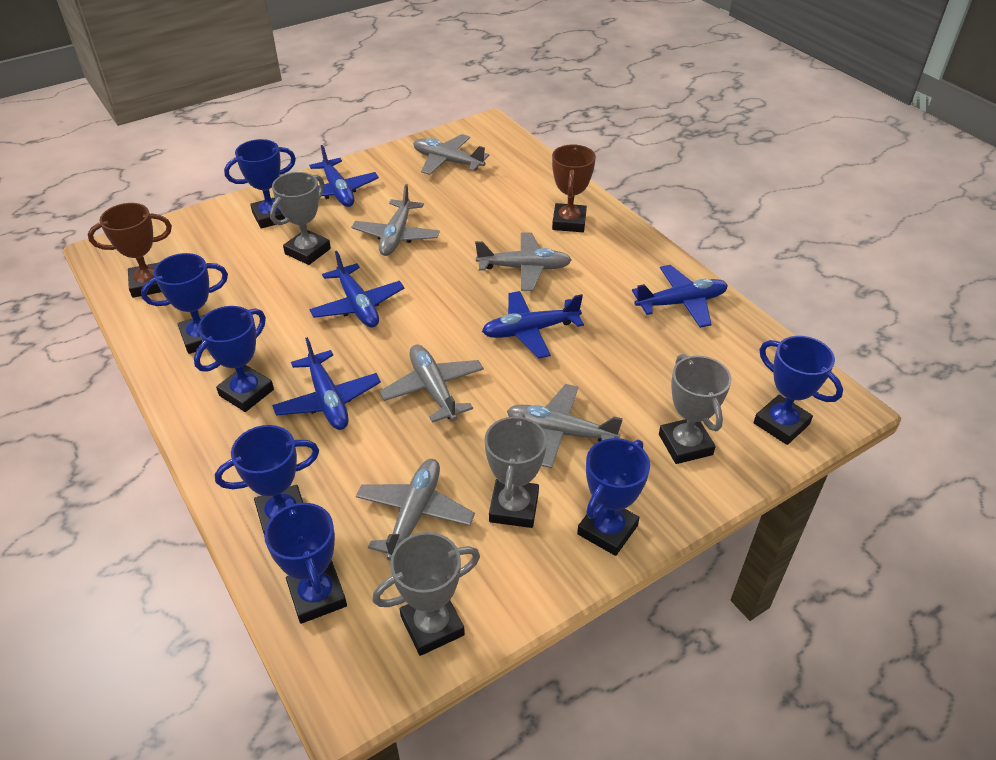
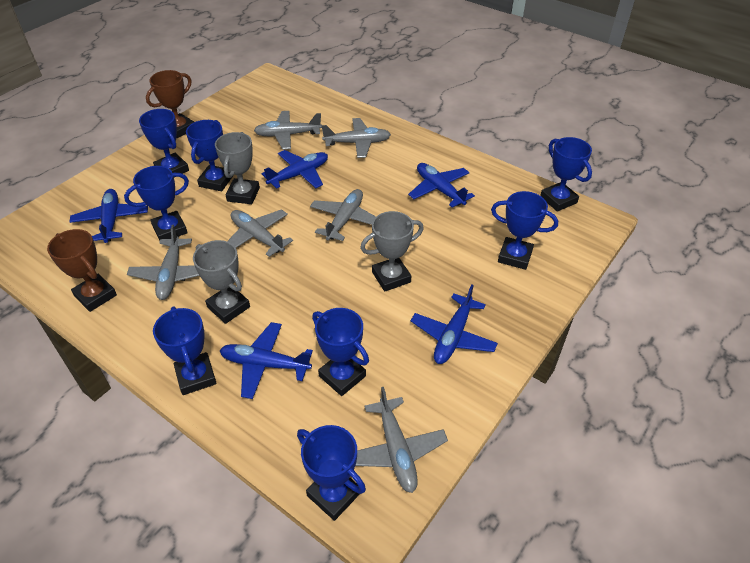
blue trophy: [141,253,228,354] [194,306,274,412] [215,425,319,533] [224,139,296,229] [264,500,347,624] [577,438,650,556] [754,336,843,445] = 7 -> [124,166,189,241] [139,109,189,174] [153,306,216,395] [186,120,233,191] [297,425,366,521] [312,308,369,396] [491,191,558,270] [540,137,592,212] = 8
grey trophy: [270,172,331,265] [372,532,480,656] [485,413,547,528] [659,354,732,464] = 4 -> [193,240,250,324] [215,132,260,204] [360,211,424,292] = 3

